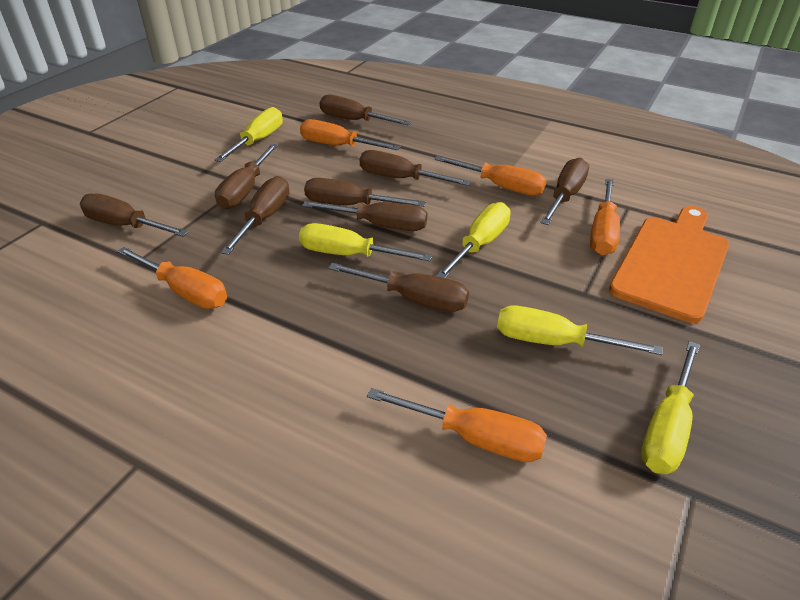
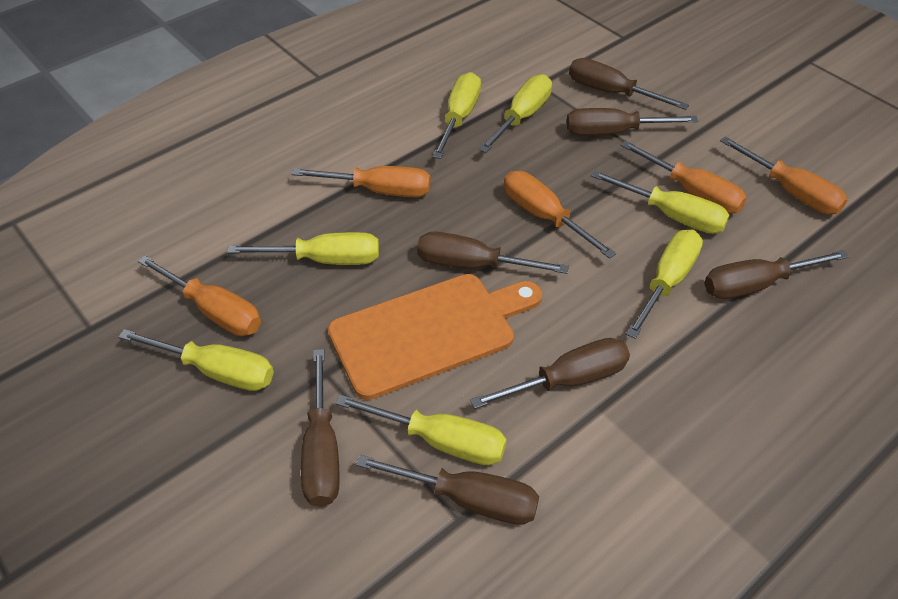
brown screwdriver: [80,194,189,237] [215,144,278,209] [221,176,289,255] [302,201,428,231] [304,178,426,207] [320,95,411,125] [328,263,469,312] [359,150,471,186] [540,158,589,225] = 9 -> [301,349,340,507] [356,455,539,525] [417,232,569,274] [470,338,630,409] [566,108,698,136] [569,58,689,110] [704,250,849,299] = 7
yellow screwdriver: [214,107,283,162] [299,223,432,261] [436,202,511,278] [497,305,663,355] [641,341,700,474] = 5 -> [118,329,274,391] [227,232,379,265] [335,395,507,465] [432,72,481,159] [479,74,552,153] [590,170,730,234] [626,230,703,339] = 7

